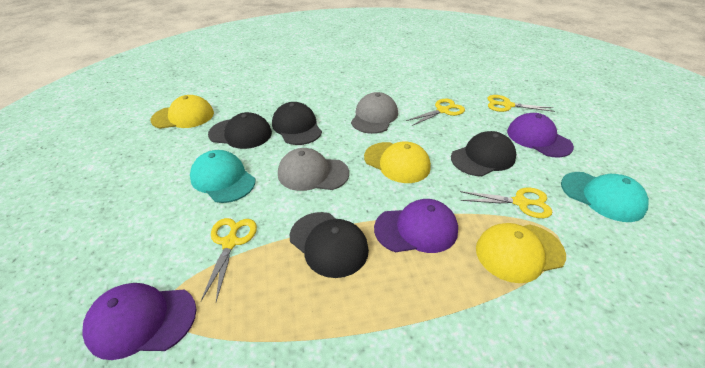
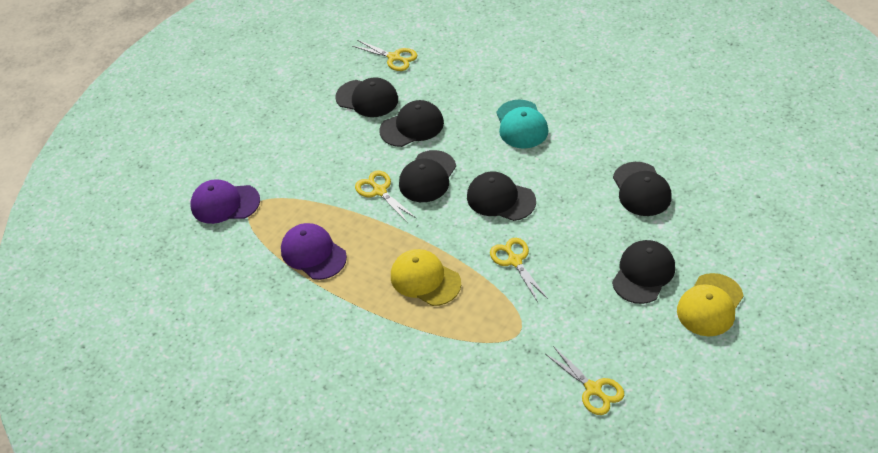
black cap: [208,112,272,149] [272,102,322,145] [290,212,369,278] [451,131,516,176] = 4 -> [335,77,398,117] [379,100,444,147] [399,150,456,202] [467,172,536,221] [612,240,675,304] [613,162,672,216] = 6
grey cap: [278,148,349,191] [351,92,398,134] = 2 -> none = 0
purple cap: [83,283,197,360] [374,199,458,253] [507,113,574,157] = 3 -> [190,179,260,224] [281,223,347,280] = 2
turquoise cap: [190,150,255,203] [561,172,649,222] = 2 -> [496,100,548,149] = 1
yellow cap: [150,95,214,129] [364,142,431,183] [476,223,566,283] = 3 -> [391,249,461,306] [677,273,743,336] = 2

